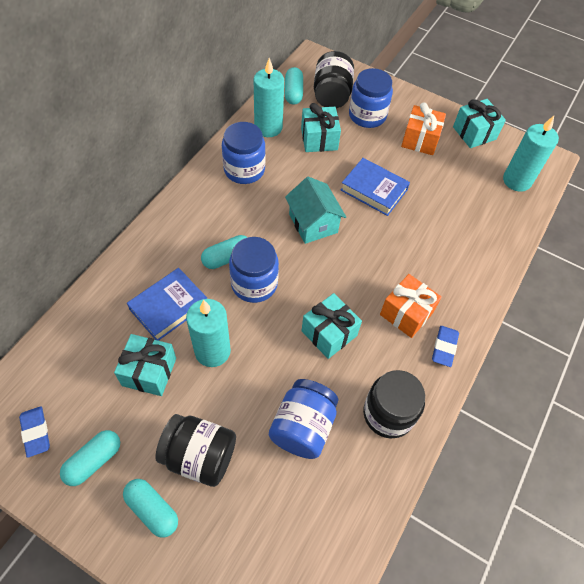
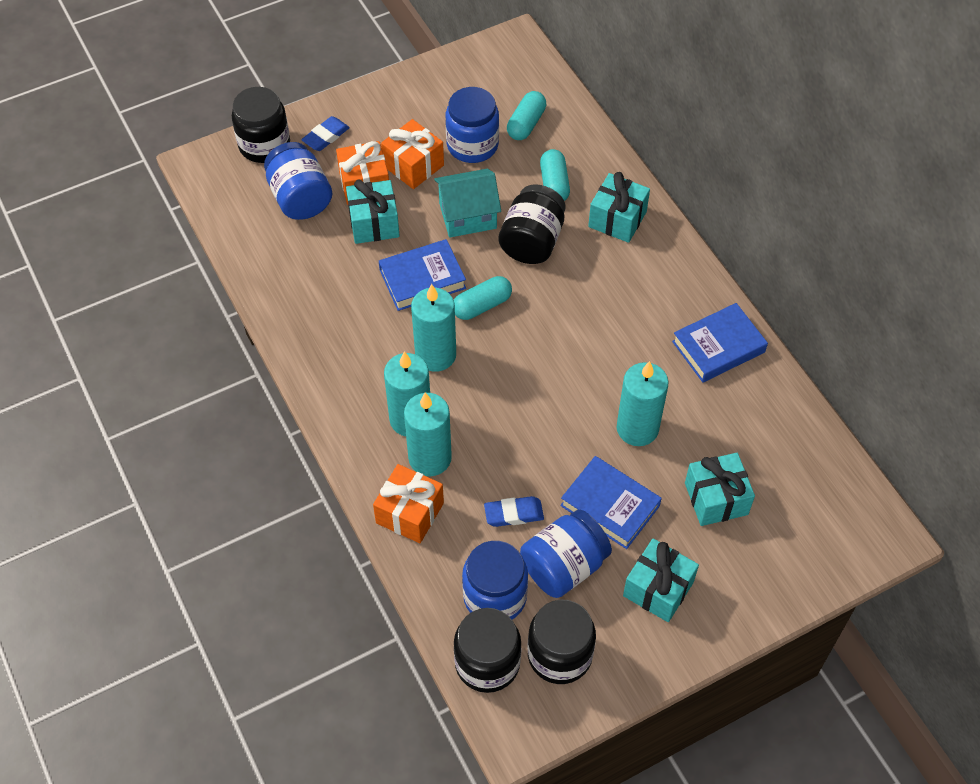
black jar: [155,414,236,487] [314,51,354,108] [363,370,425,438] = 3 -> [232,87,290,163] [454,608,521,693] [498,184,566,264] [528,600,596,684] = 4
blue book: [127,268,207,341] [341,158,410,216] = 2 -> [379,239,466,311] [560,456,662,549] [672,303,768,382] = 3
orange gift: [380,274,442,338] [401,103,446,155] = 2 -> [336,141,389,205] [373,464,444,543] [381,119,444,189] = 3
turquoise candle: [186,299,231,367] [254,58,284,137] [503,116,559,192] = 3 -> [384,351,430,436] [404,392,452,476] [411,284,456,372] [617,361,669,446] = 4
turquoise capsule: [60,430,120,486] [123,479,178,538] [201,235,248,269] [285,67,303,105] = 4 -> [454,276,512,320] [507,91,546,140] [540,149,570,201] = 3

